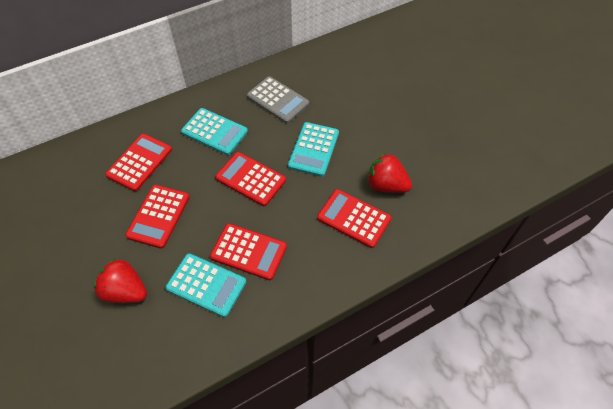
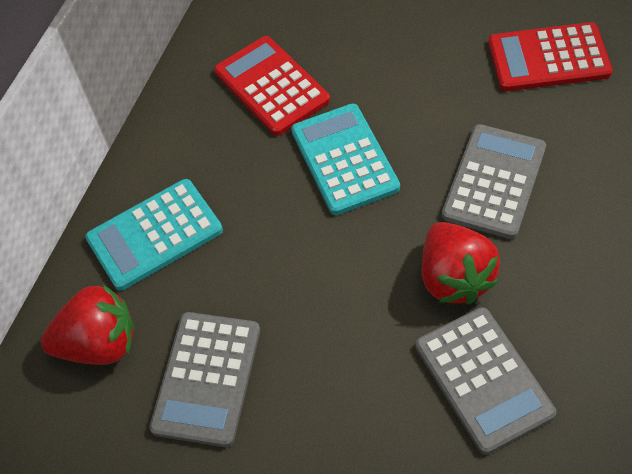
grey calculator: [247,76,309,123] = 1 -> [149,312,260,447] [416,307,557,455] [442,124,546,239] = 3
red calculator: [105,134,172,191] [126,185,190,249] [210,223,287,280] [215,152,286,206] [317,189,391,248] = 5 -> [214,36,330,136] [488,22,613,91] = 2
turquoise calculator: [166,253,246,317] [181,108,248,155] [288,122,339,177] = 3 -> [85,179,223,291] [291,104,400,215] = 2

